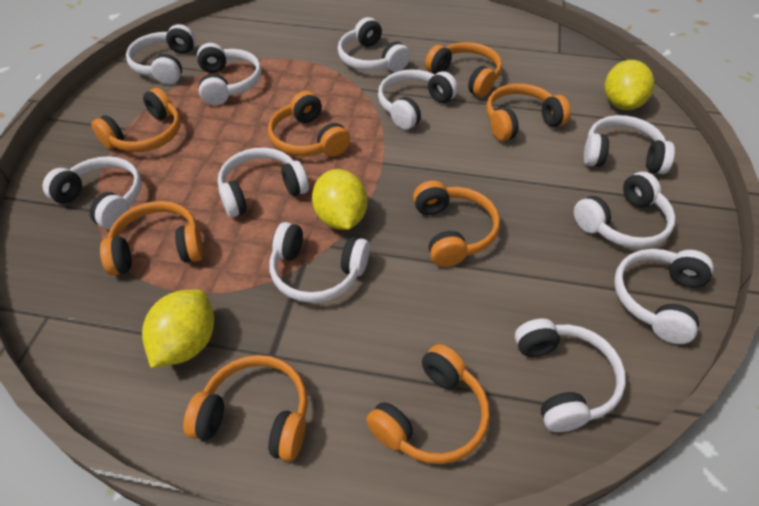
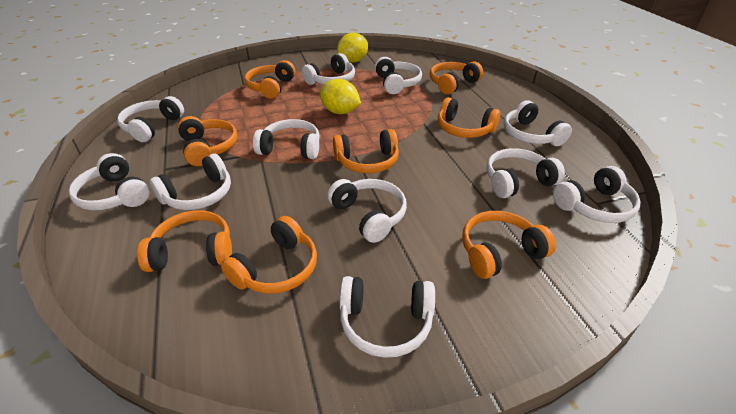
yellow lemon: [142,289,214,368] [312,169,367,230] [605,60,654,110] = 3 -> [319,79,361,114] [337,33,368,63] = 2

